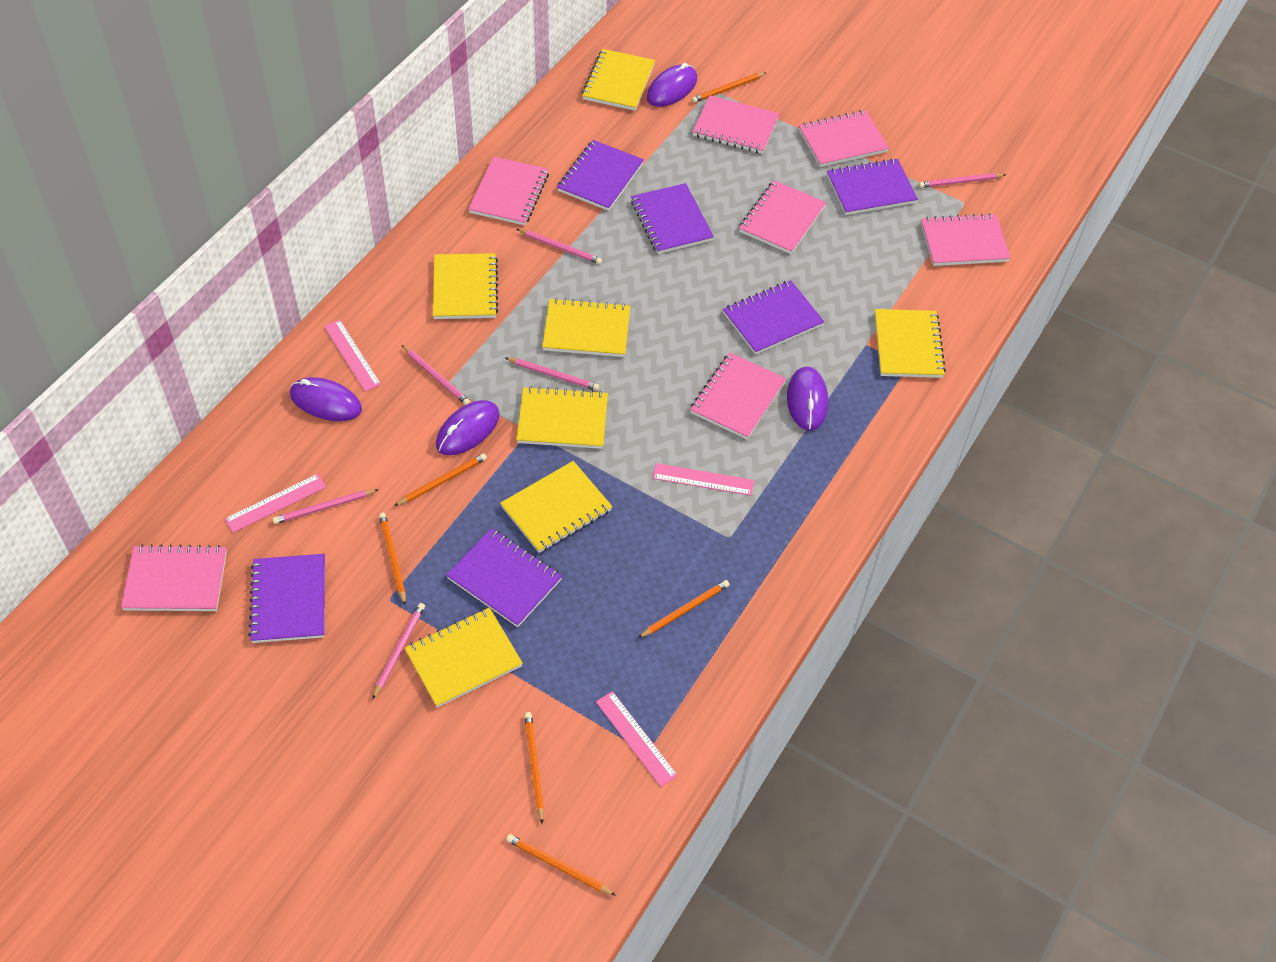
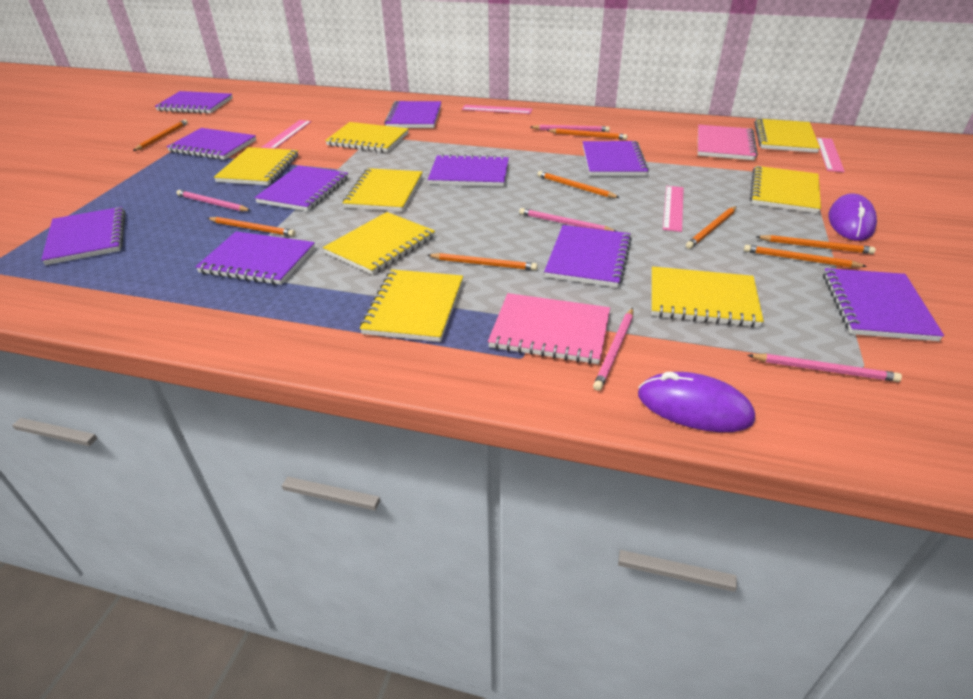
orange pencil: [379,513,406,605] [394,453,487,506] [506,834,616,896] [524,712,544,824] [638,580,730,638] [692,72,767,103] = 6 -> [133,120,188,151] [207,217,296,237] [427,253,538,271] [537,171,620,198] [547,128,628,140] [686,206,737,249] [744,245,867,268] [756,235,876,254] = 8
pink notebook: [121,544,227,611] [468,156,549,225] [690,353,786,439] [692,95,779,154] [739,180,826,254] [799,110,889,167] [921,213,1010,266] = 7 -> [488,293,610,364] [698,125,758,160] = 2
pink pencil: [273,489,379,524] [372,603,425,700] [402,345,470,405] [505,358,599,391] [517,229,602,264] [919,173,1006,188] = 6 -> [176,190,251,211] [519,208,617,232] [530,125,610,132] [593,308,633,391] [747,354,902,382] = 5
purple mouse: [290,377,362,421] [436,400,500,455] [647,63,697,107] [787,367,828,431] = 4 -> [638,372,755,432] [828,193,877,241] = 2
purple notebook: [248,554,325,643] [446,528,562,627] [557,140,644,211] [631,183,714,254] [723,280,825,355] [827,158,918,215] = 6 -> [41,207,125,265] [155,91,233,114] [167,128,256,160] [195,232,315,285] [254,165,348,211] [384,101,441,128] [428,154,509,187] [544,225,632,287] [583,141,649,176] [823,268,944,341] = 10
yellow notebook: [404,607,523,708] [433,253,498,319] [500,461,613,553] [516,386,608,449] [542,298,631,357] [582,49,655,111] [874,309,946,378] = 7 -> [214,147,298,185] [323,212,435,275] [325,122,409,153] [343,168,423,212] [360,269,463,342] [651,266,764,327] [750,166,821,213] [754,118,820,153] = 8

